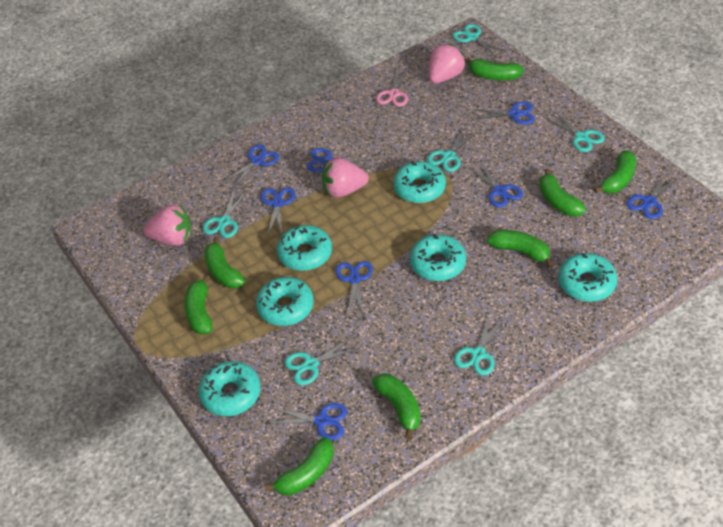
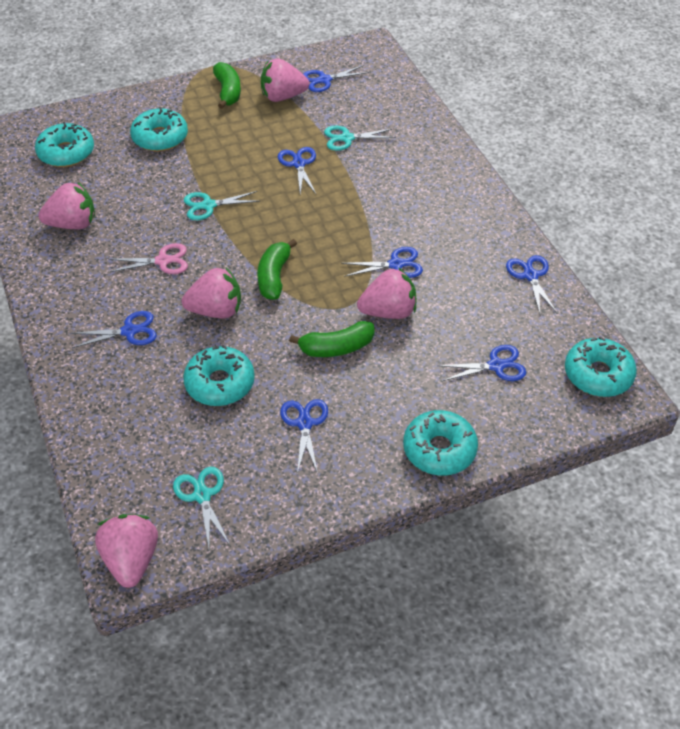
blue scissors: [223,145,279,189] [261,188,295,234] [271,403,347,440] [307,148,372,172] [336,261,373,316] [468,161,523,208] [472,102,535,124] [626,174,679,219] = 8 -> [70,311,157,348] [278,147,316,194] [280,399,328,474] [303,65,369,92] [341,247,423,278] [437,345,526,381] [506,255,557,314] = 7
green banana: [184,275,212,335] [204,236,245,288] [264,437,334,495] [372,374,421,439] [465,57,524,80] [487,230,554,267] [539,168,586,216] [594,150,636,194] = 8 -> [213,62,241,109] [258,239,297,300] [289,321,375,357] = 3
pink strawberry: [143,205,192,246] [322,157,369,198] [429,44,466,84] = 3 -> [38,182,95,229] [95,514,158,588] [182,268,241,318] [261,58,309,102] [357,267,417,319] = 5
turquoise donut: [199,361,260,416] [256,277,314,326] [277,225,332,271] [393,161,446,203] [410,234,466,281] [558,253,617,302] = 6 -> [35,122,94,167] [130,107,188,152] [183,345,255,406] [403,410,478,476] [565,336,637,397] = 5
turquoise scissors: [203,189,248,238] [285,337,360,385] [427,128,476,172] [453,24,505,56] [454,316,504,375] [547,112,605,152] = 6 -> [173,467,230,548] [184,191,260,220] [324,126,396,151] = 3

